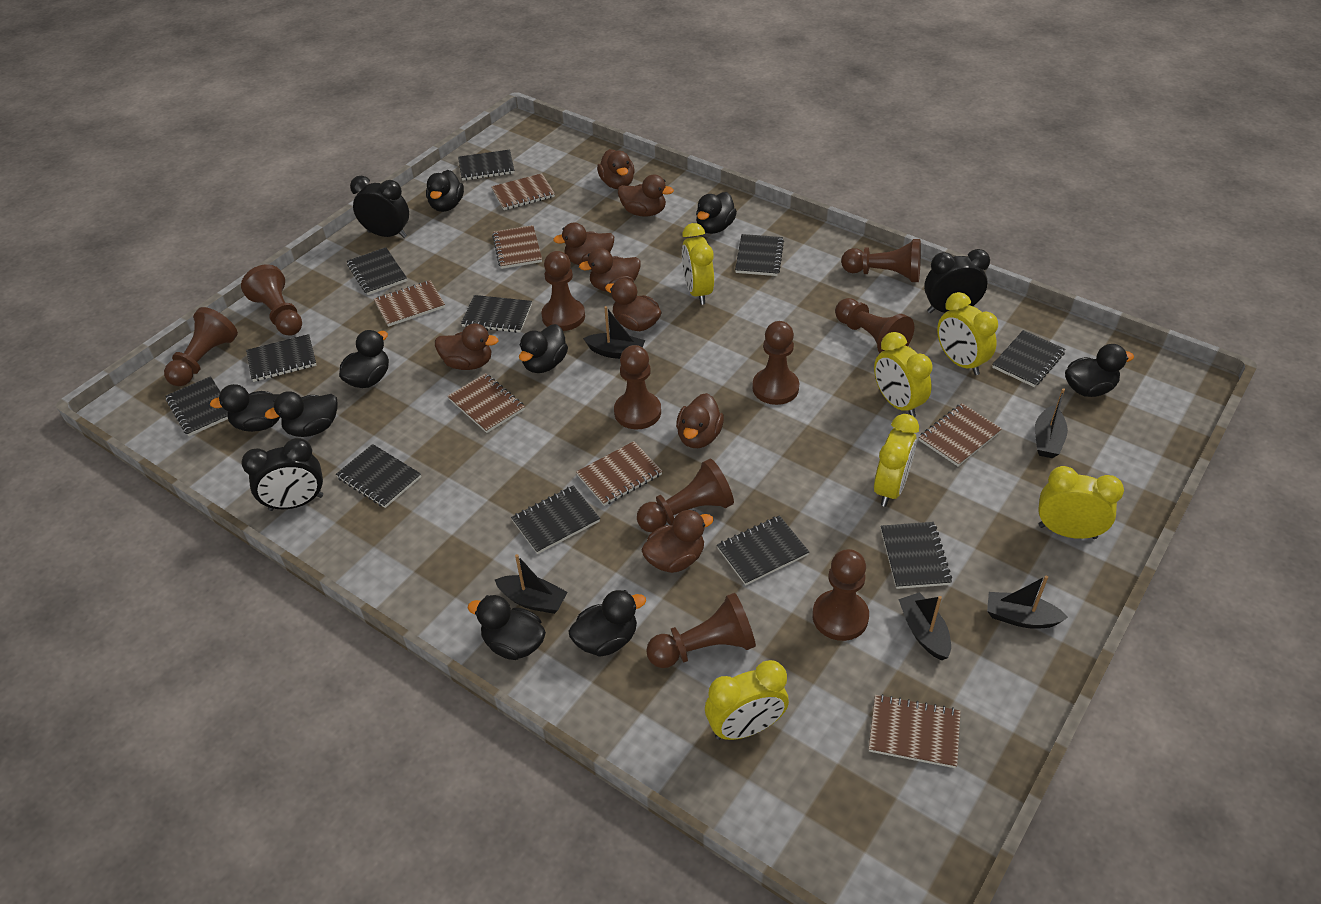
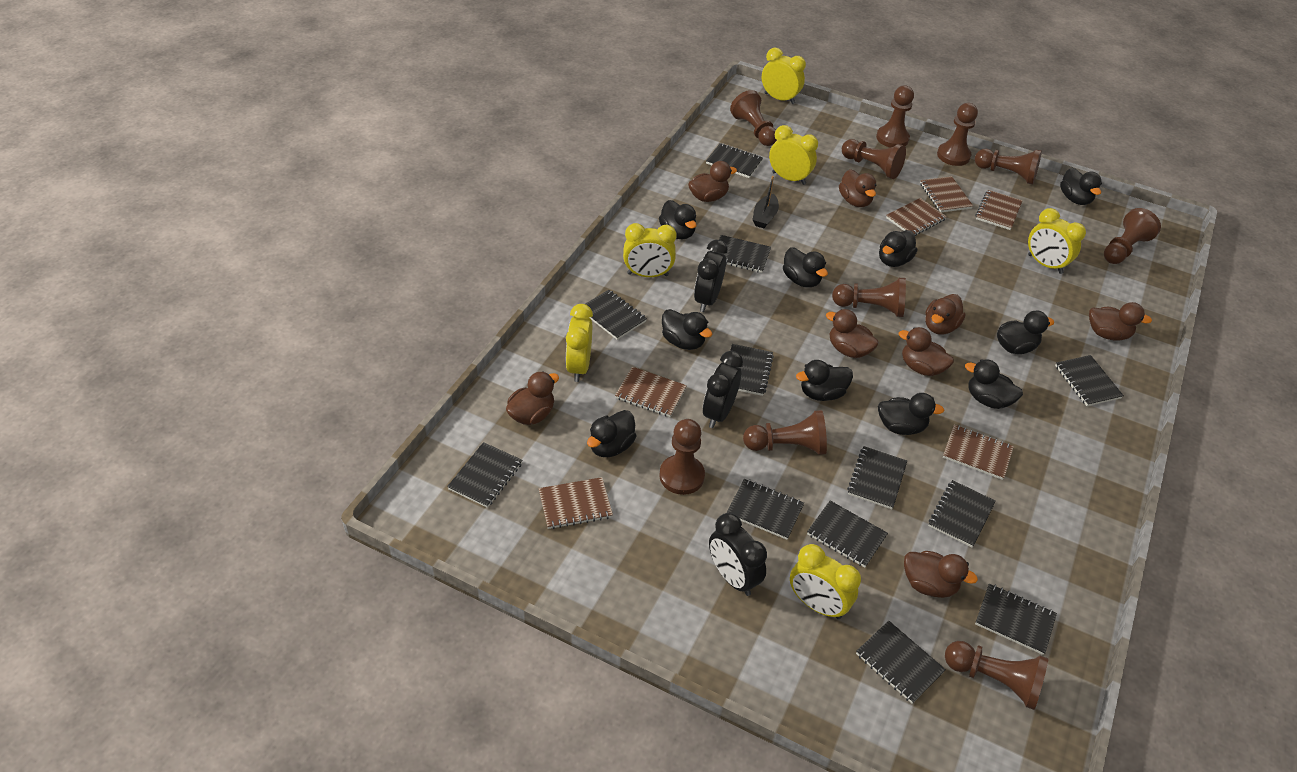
black boat: [495,554,568,614] [583,306,645,359] [898,592,951,661] [987,576,1068,629] [1035,388,1068,458] = 5 -> [752,176,779,228] = 1
black duck: [210,384,280,432] [265,391,338,437] [339,330,389,388] [426,170,464,212] [468,595,546,660] [519,324,568,373] [568,590,646,657] [696,192,737,234] [1065,344,1134,397] = 9 -> [587,410,636,457] [659,200,697,239] [662,309,712,350] [783,247,828,288] [796,360,853,401] [878,393,944,435] [879,230,917,267] [965,359,1023,409] [997,311,1054,354] [1060,168,1102,205] = 10
black notebook: [166,376,228,436] [246,334,316,382] [336,444,421,508] [347,247,407,295] [458,150,514,181] [461,295,532,333] [511,486,600,554] [717,515,809,585] [735,234,784,276] [881,522,952,589] [992,330,1066,387] = 11 -> [447,442,522,508] [586,290,647,340] [706,143,763,178] [714,235,771,273] [727,479,804,540] [730,344,774,396] [807,501,888,568] [847,446,907,509] [856,621,946,704] [929,480,996,548] [975,584,1057,655] [1055,355,1124,406] = 12
brown notebook: [374,280,445,327] [448,373,525,433] [491,173,555,210] [492,225,542,269] [576,441,662,506] [869,694,960,768] [919,403,1002,466] = 7 -> [539,477,613,529] [615,367,687,417] [886,198,947,236] [920,176,973,212] [943,425,1014,480] [976,190,1022,230] = 6

